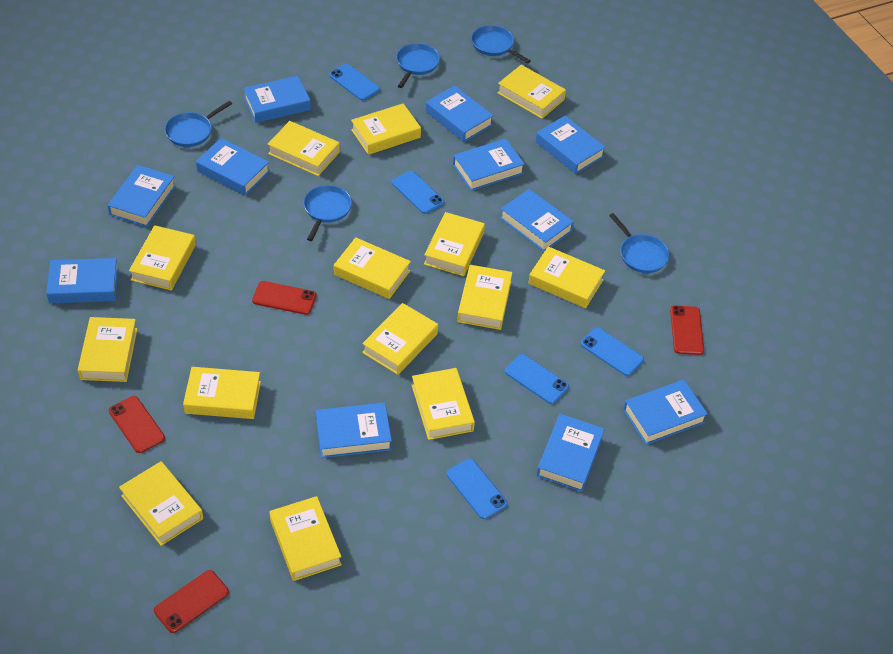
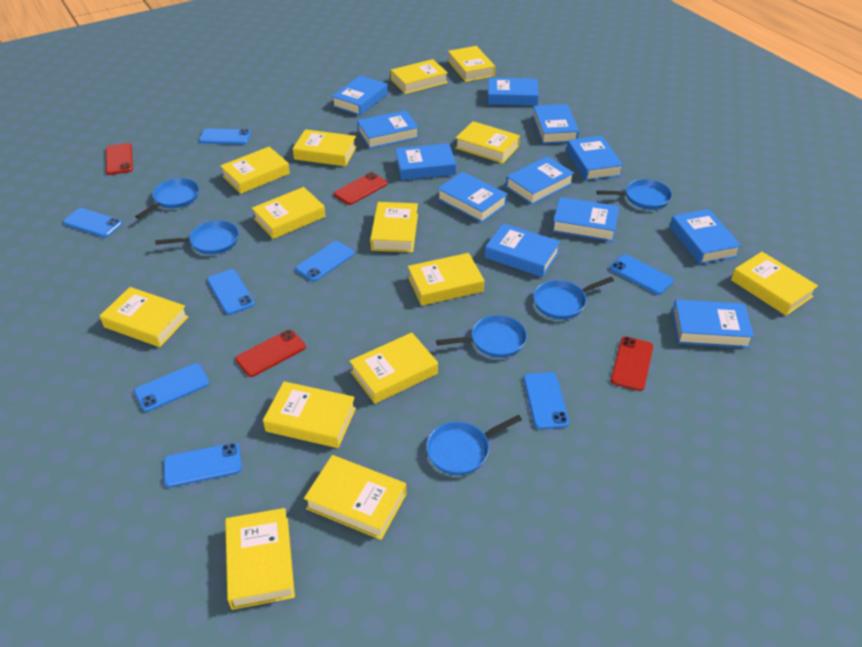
blue book: [46,258,118,304] [107,165,176,227] [196,138,270,196] [243,76,311,123] [316,403,392,458] [426,85,494,142] [453,139,525,191] [500,189,574,252] [536,116,606,174] [537,414,605,492] [623,380,708,445] = 11 -> [332,75,388,116] [357,110,419,149] [395,143,456,180] [437,172,508,223] [485,223,560,277] [488,77,539,106] [506,156,574,205] [532,104,579,144] [552,197,619,242] [566,136,623,181] [670,209,741,265] [672,300,754,348] = 12
blue pan: [165,101,232,147] [304,185,352,241] [396,43,440,88] [471,25,531,64] [609,213,669,273] = 5 -> [135,178,199,219] [155,221,239,254] [426,415,522,475] [436,315,527,358] [533,277,614,319] [597,179,672,209] = 6
blue phone: [329,64,380,101] [392,171,444,214] [447,459,508,519] [505,354,569,404] [581,328,644,376] = 5 -> [63,208,122,238] [134,363,210,412] [164,443,242,487] [199,128,251,144] [207,269,255,315] [295,241,355,282] [523,372,569,429] [610,254,674,295] = 8

